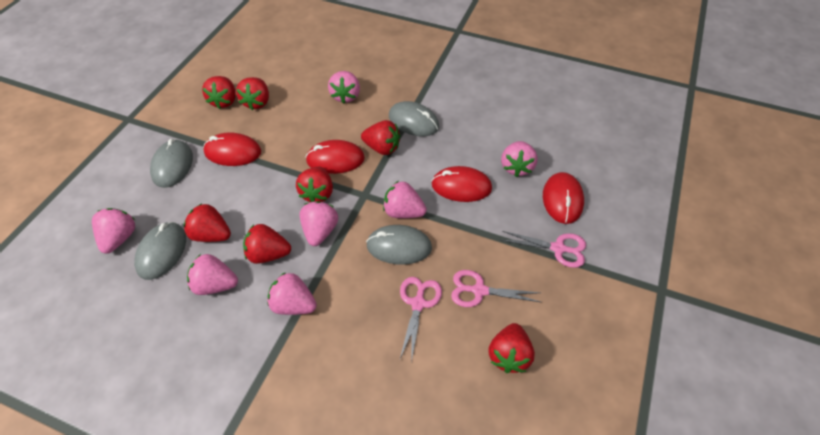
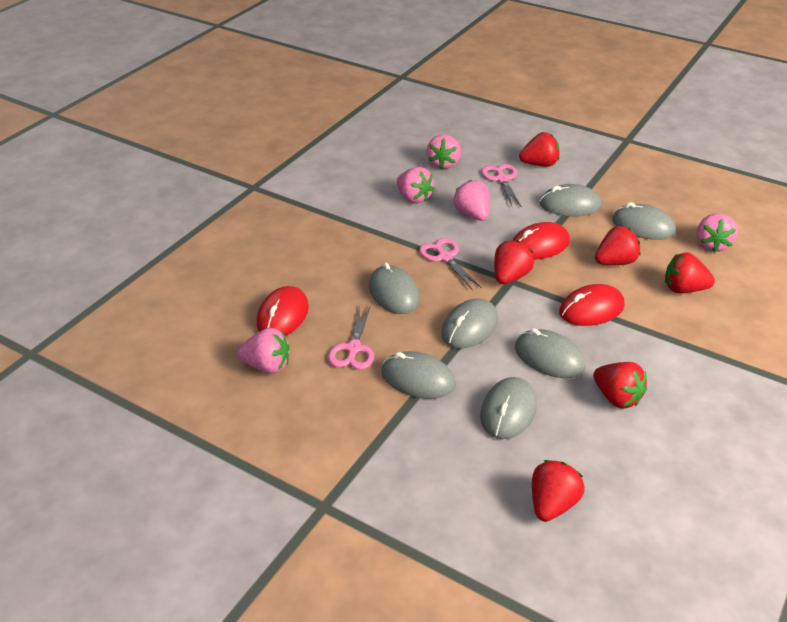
grey mouse: [134,222,186,280] [150,139,193,188] [366,225,432,265] [389,101,439,136] = 4 -> [369,262,420,314] [381,351,456,399] [441,298,498,348] [480,377,537,439] [515,328,586,378] [540,184,602,216] [612,202,676,240] = 7
pink strawberry: [92,208,135,254] [187,254,238,295] [267,272,317,315] [300,201,338,246] [328,71,360,103] [383,181,427,218] [501,141,537,177] = 7 -> [237,328,289,373] [397,167,435,204] [426,134,461,169] [453,180,490,221] [697,213,738,252] = 5
red mouse: [204,133,261,166] [305,140,365,174] [431,166,492,202] [543,172,584,224] = 4 -> [256,286,309,335] [512,222,570,259] [559,284,625,326] = 3
red strawberry: [184,203,231,242] [202,76,236,109] [236,77,269,110] [243,224,291,264] [296,167,333,202] [361,120,400,155] [489,323,535,373] = 7 -> [494,240,534,284] [519,132,560,167] [532,460,585,522] [593,362,647,408] [595,226,640,265] [665,253,715,293] = 6

